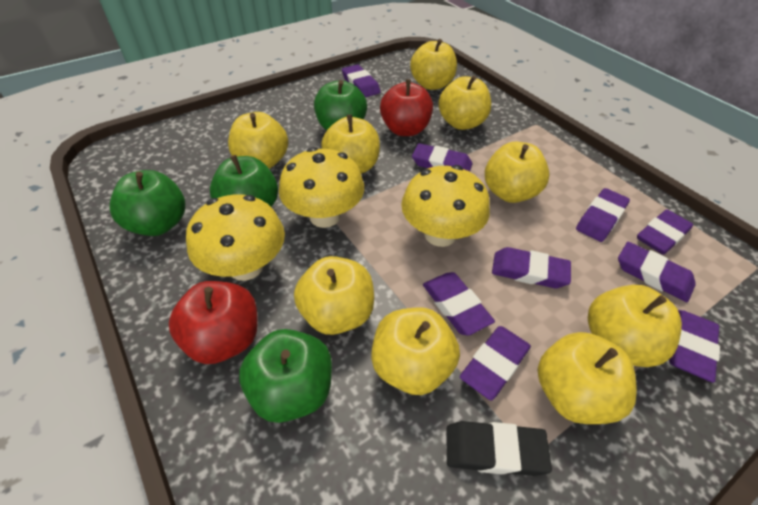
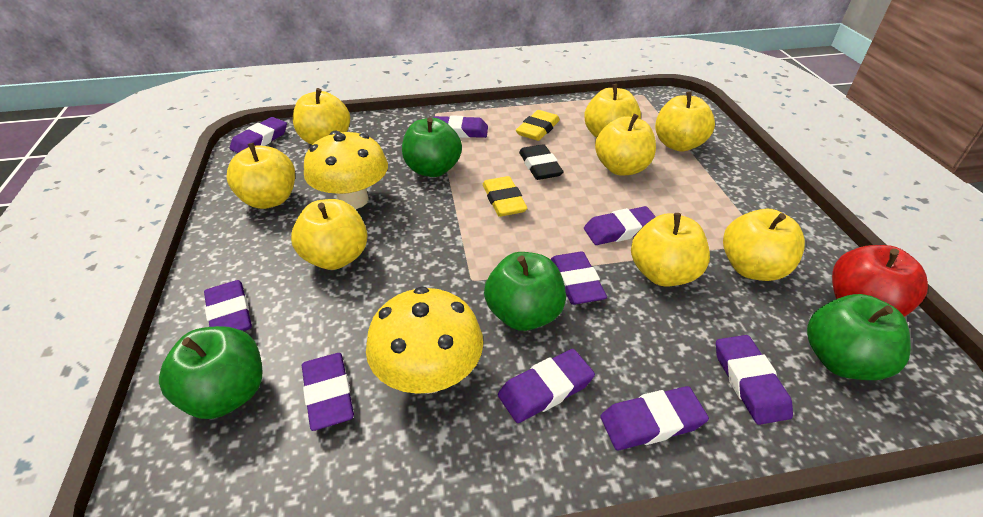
red apple: [169,281,258,364] [380,79,433,136] = 2 -> [832,245,928,317] = 1
yellow apple: [228,112,288,169] [294,256,374,335] [321,114,380,174] [371,307,460,395] [410,39,457,90] [438,75,491,130] [485,142,549,203] [538,332,637,424] [588,285,682,367] = 9 -> [227,143,295,209] [291,199,367,270] [293,88,350,145] [584,84,641,138] [595,114,656,175] [631,213,710,287] [655,92,715,151] [723,209,805,281] = 8
yellow eraser: none = 0 -> [483,176,528,217] [516,110,560,141] = 2
yellow mushroom: [186,194,285,281] [279,147,364,228] [401,165,490,247] = 3 -> [304,131,388,209] [366,286,483,394] = 2

